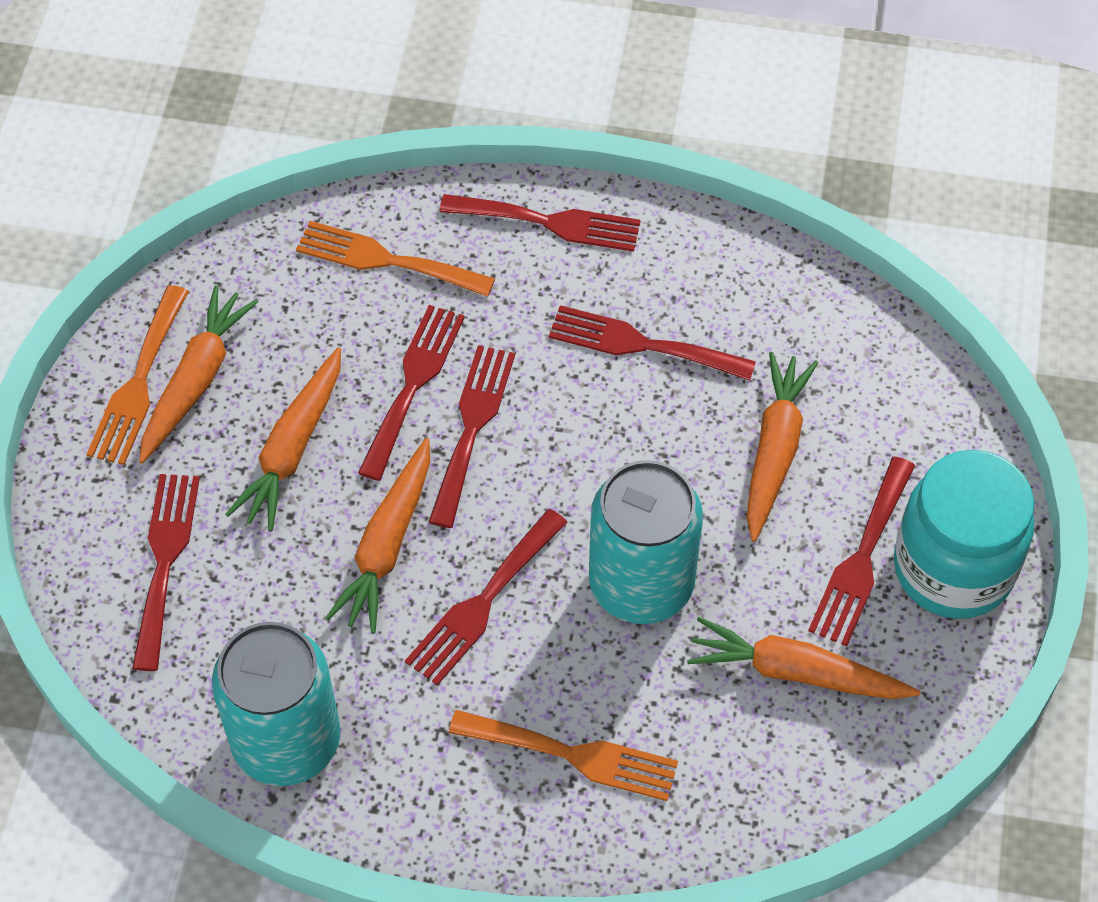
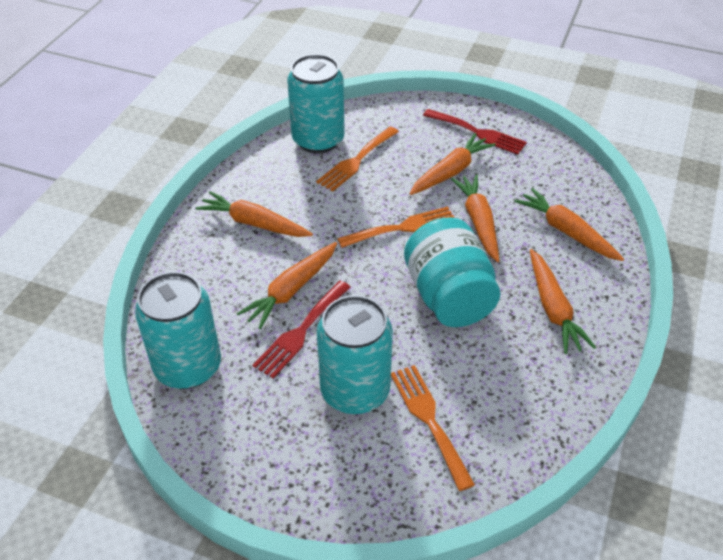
orange carrot: [139,286,259,463] [225,347,341,531] [325,438,430,634] [687,617,920,699] [747,352,818,542] = 5 -> [195,191,313,237] [237,242,337,329] [410,133,496,195] [451,174,499,262] [514,188,624,261] [530,249,596,354] = 6
red fork: [132,474,200,671] [358,305,465,481] [405,509,568,686] [429,345,515,528] [439,194,641,252] [549,305,756,381] [808,456,915,646] = 7 -> [252,281,351,379] [423,109,527,154] = 2
turquoise can: [212,622,340,786] [589,460,703,624] = 2 -> [135,272,221,389] [287,54,345,153] [317,295,393,414] = 3

